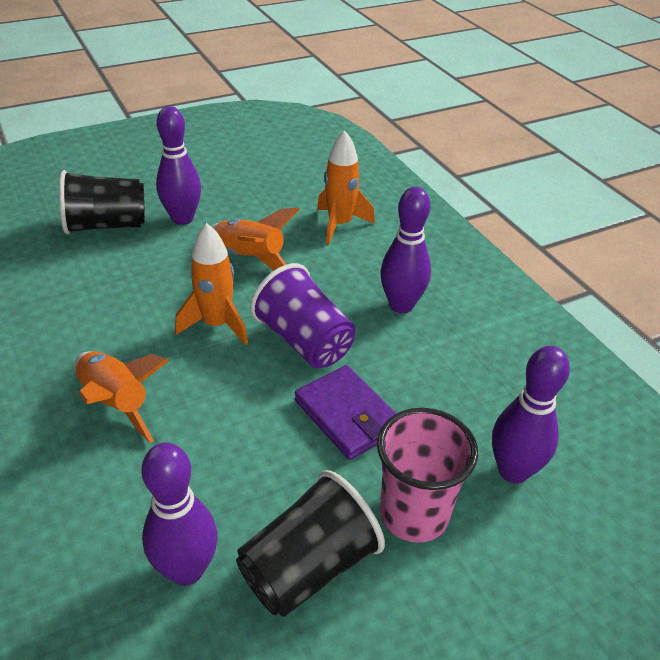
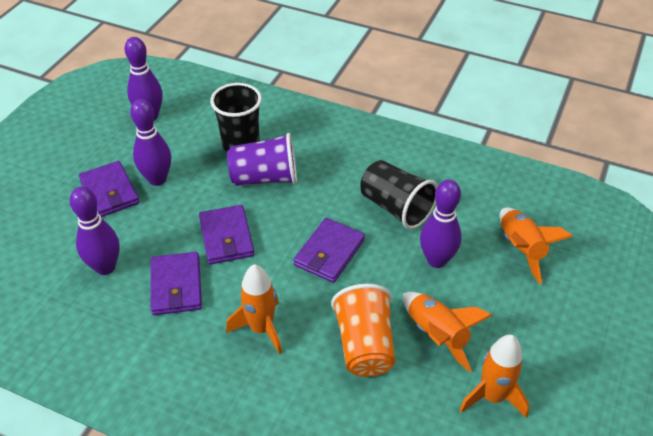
orange cup: none = 0 -> [331,284,395,377] = 1
pink cup: [377,408,478,543] = 1 -> none = 0
purple wallet: [295,365,397,460] = 1 -> [79,161,140,217] [151,252,202,315] [199,205,254,265] [294,218,365,283] = 4

